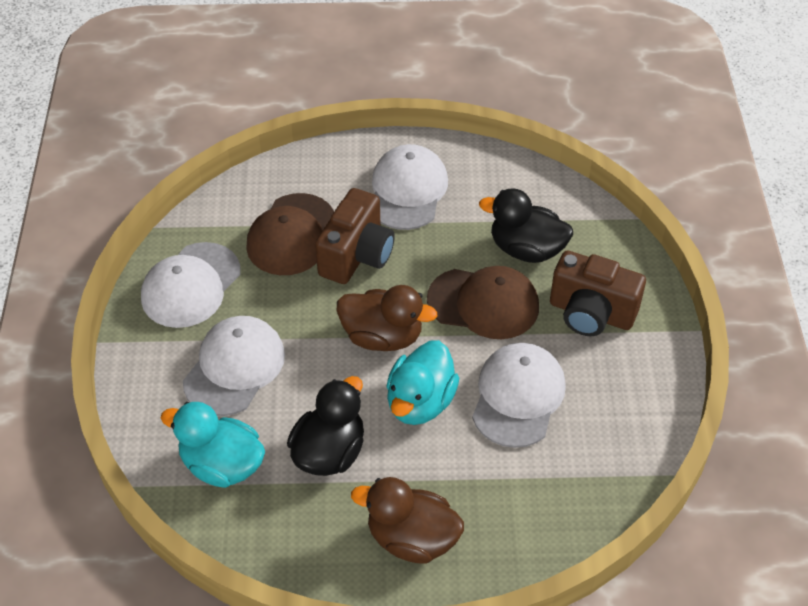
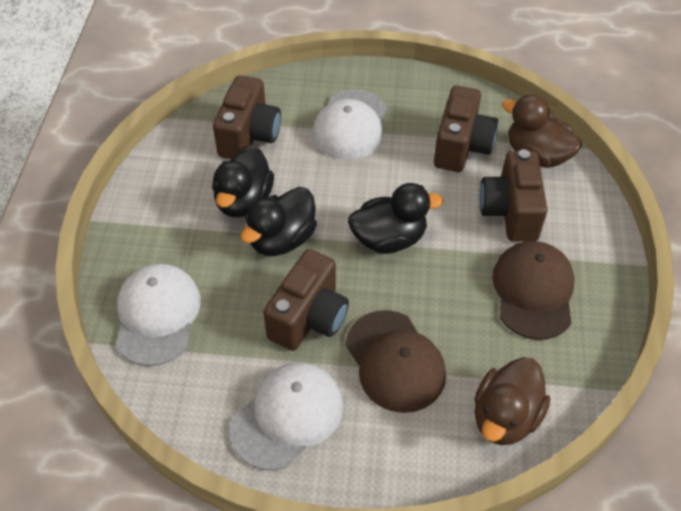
black duck: [287,376,364,476] [479,188,573,263] = 2 -> [212,145,274,217] [240,187,317,256] [348,183,443,254] = 3
brown camera: [315,188,395,284] [550,251,646,336] = 2 -> [213,75,281,159] [263,249,349,351] [434,86,498,172] [479,149,548,242] = 4
turquoise duck: [161,402,265,488] [386,340,459,425] = 2 -> none = 0
white cap: [141,242,240,328] [183,316,285,416] [372,144,448,230] [472,343,566,448] = 4 -> [116,264,201,366] [230,362,343,471] [312,89,387,160] = 3

